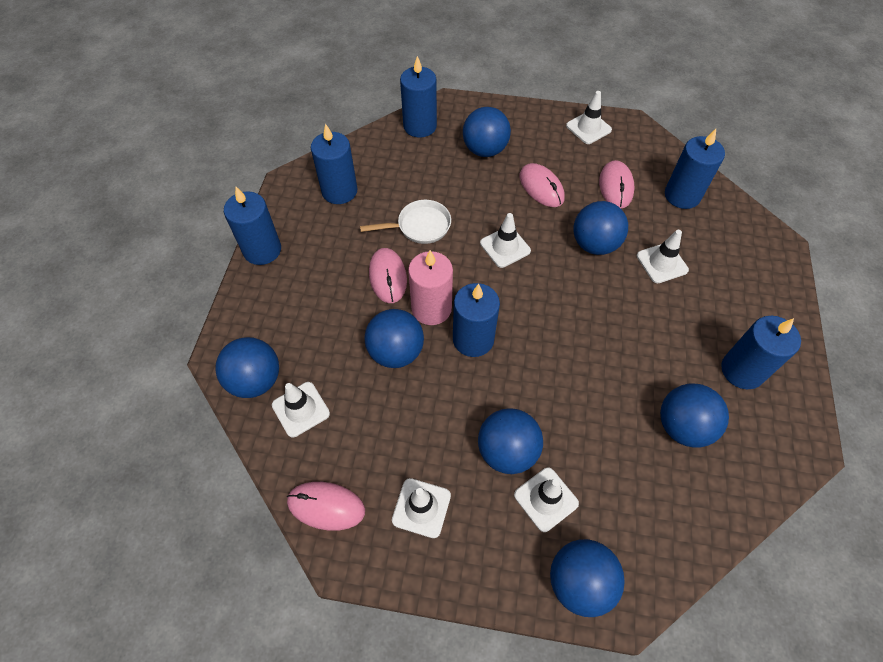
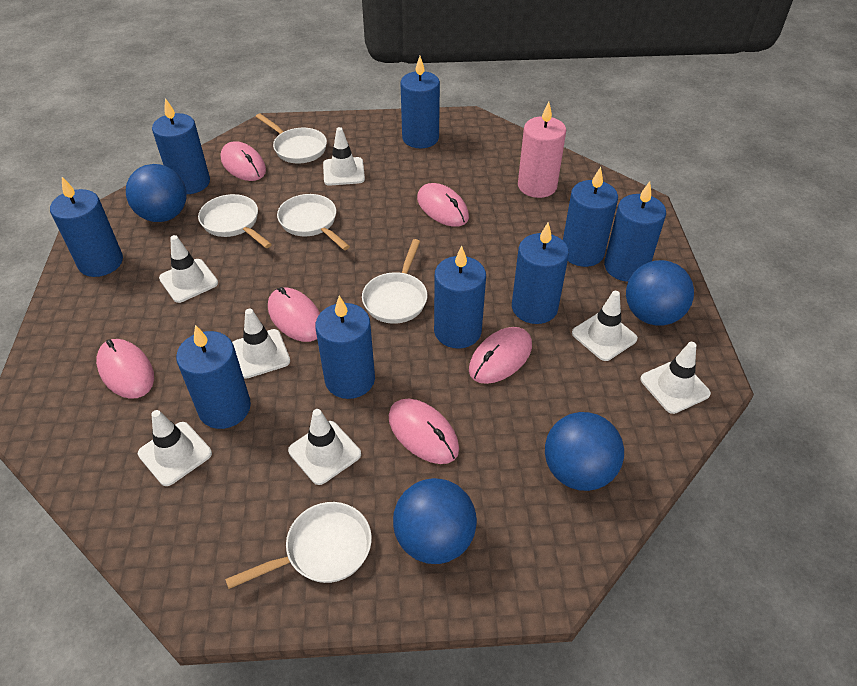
blue ball: [215,337,279,398] [364,309,424,368] [463,107,511,157] [478,408,543,474] [550,539,625,617] [573,201,628,255] [660,384,729,448] = 7 -> [126,164,187,222] [393,478,477,564] [545,412,624,491] [626,260,694,326] = 4
blue candle: [224,187,281,265] [311,123,357,204] [400,56,437,138] [453,283,500,357] [665,129,725,209] [721,316,801,389] = 6 -> [50,177,123,277] [152,98,210,194] [176,325,251,429] [315,295,375,399] [401,56,440,148] [434,246,486,348] [512,222,569,324] [563,167,618,267] [604,181,666,282] = 9
pink mouse: [287,482,365,531] [369,248,407,303] [520,163,565,207] [599,160,635,208] = 4 -> [96,339,154,399] [221,141,266,181] [268,287,320,342] [389,399,459,464] [417,183,469,227] [469,327,532,384] = 6
white pan: [360,200,451,244] = 1 -> [198,194,272,248] [225,502,372,589] [256,113,327,164] [277,194,350,250] [362,239,427,324] = 5
white traffic cone: [272,382,330,438] [392,478,451,538] [480,213,531,268] [514,468,579,532] [566,91,612,144] [637,230,689,283] = 6 -> [138,410,212,486] [159,235,218,303] [232,308,290,379] [288,409,361,485] [323,127,365,186] [572,291,638,361] [640,342,711,414] = 7

